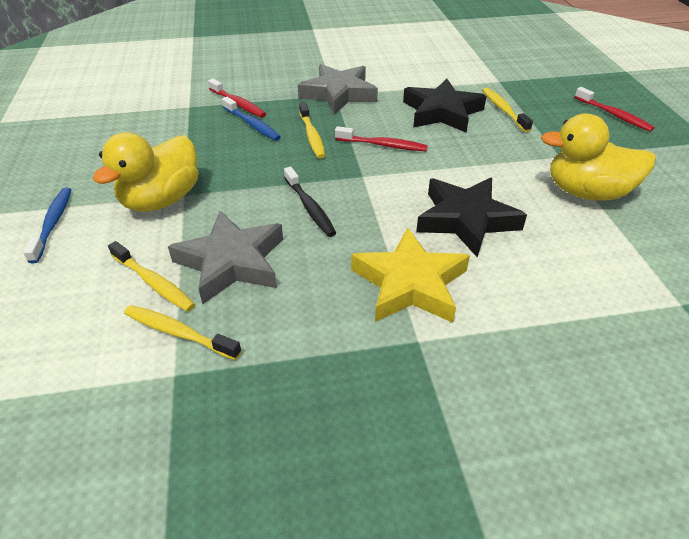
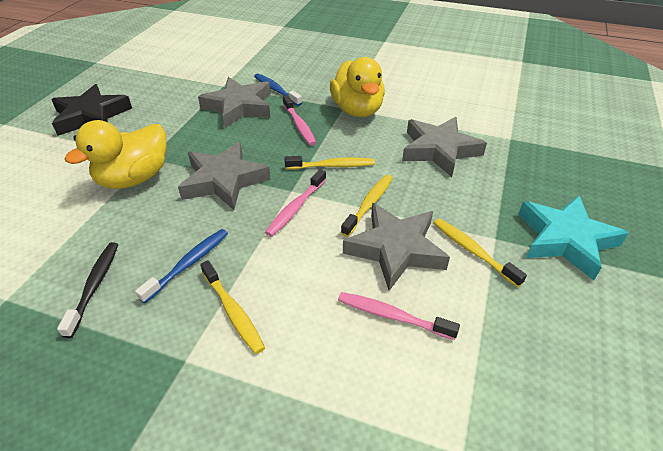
black star: [403,79,487,132] [416,178,527,257] = 2 -> [51,84,132,136] = 1
grey star: [168,211,283,304] [298,64,378,114] = 2 -> [178,141,271,210] [198,77,271,128] [343,203,450,291] [402,117,487,177] = 4
pink toothbrush: none = 0 -> [265,169,326,237] [283,95,316,146] [338,292,460,340] = 3
red toothbrush: [208,78,266,118] [335,126,428,151] [575,87,655,132] = 3 -> none = 0
turquoise star: none = 0 -> [518,196,629,280] = 1
yellow star: [351,227,470,323] = 1 -> none = 0

